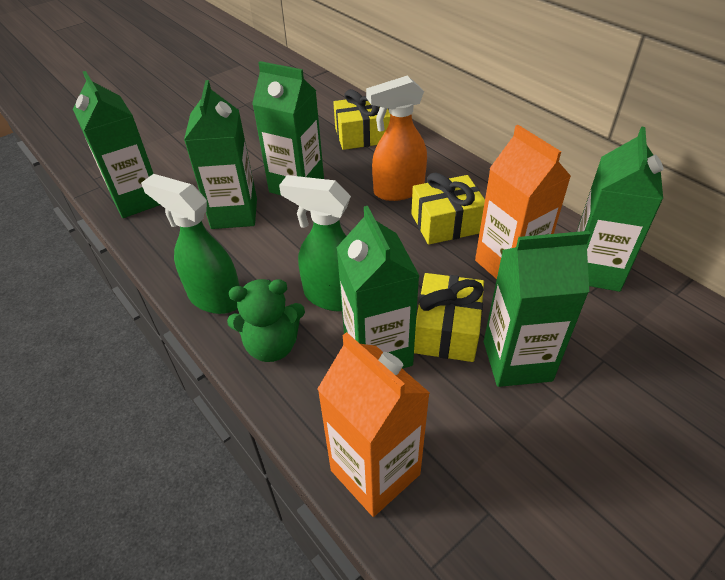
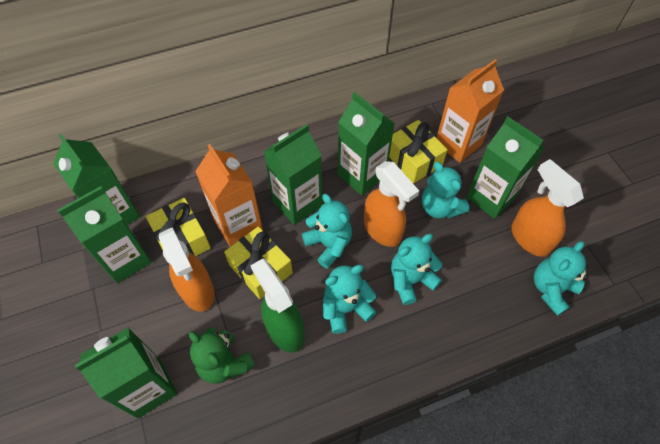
green spray bottle: [141,174,240,314] [279,175,351,312] = 2 -> [250,259,305,353] = 1
orange spray bottle: [366,76,427,201] = 1 -> [159,227,215,312] [364,161,419,247] [511,159,584,257] = 3
turquoise teddy bear: none = 0 -> [302,194,352,269] [323,265,377,334] [391,234,442,305] [422,162,469,219] [534,241,588,316] = 5

